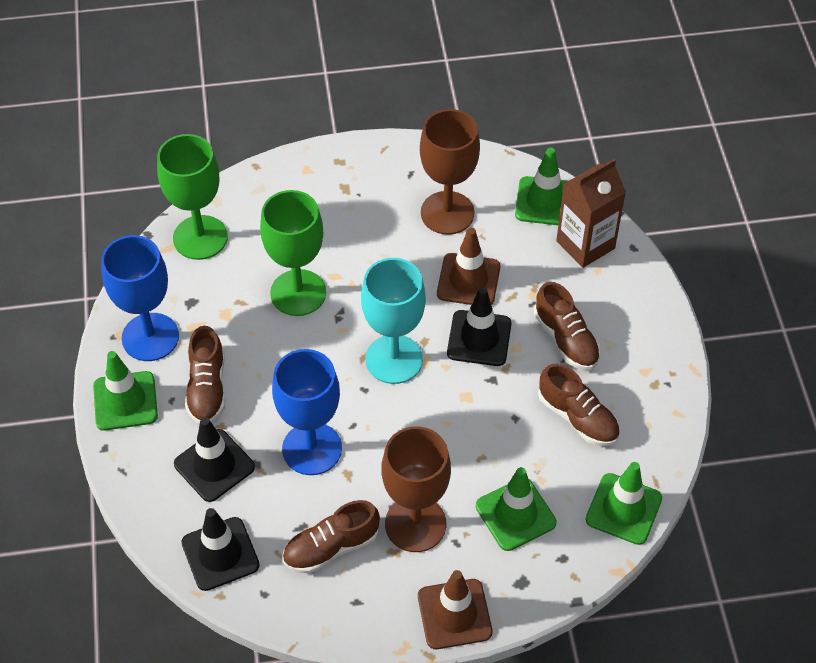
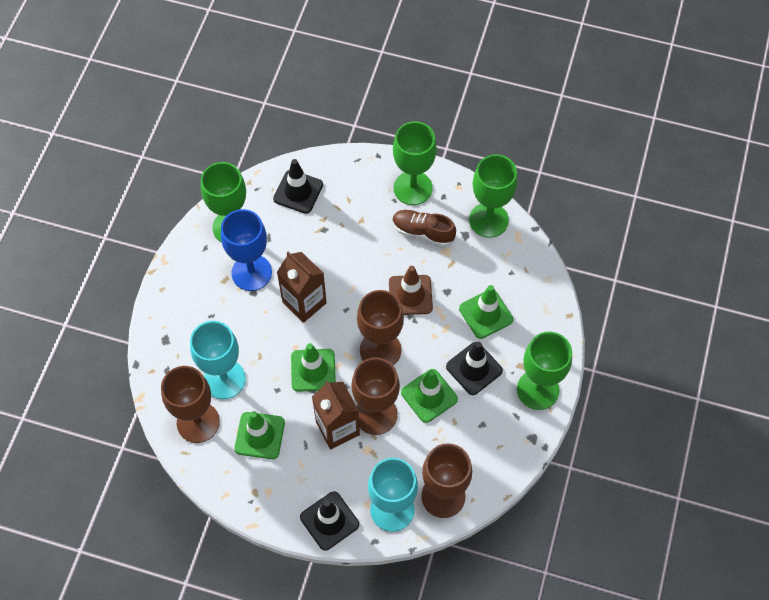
blue goblet: [101,235,179,361] [272,349,342,475] = 2 -> [221,209,272,291] = 1
brown carton: [556,159,626,268] = 1 -> [277,252,327,323] [312,381,360,449] = 2
brown goblet: [382,426,451,552] [420,109,480,235] = 2 -> [161,366,220,443] [351,357,400,435] [357,290,404,366] [421,443,472,518] = 4
brown shoe: [185,326,225,423] [283,500,380,573] [534,282,600,370] [538,364,619,446] = 4 -> [393,210,456,247] = 1
brown traffic cone: [418,570,493,649] [437,228,500,305] = 2 -> [389,266,433,315] = 1
green goblet: [157,134,228,260] [260,190,326,316] = 2 -> [201,162,246,242] [393,121,437,205] [469,154,518,238] [517,332,572,410] = 4
turquoise goblet: [361,258,426,384] = 1 -> [190,321,246,399] [368,458,418,532] = 2

